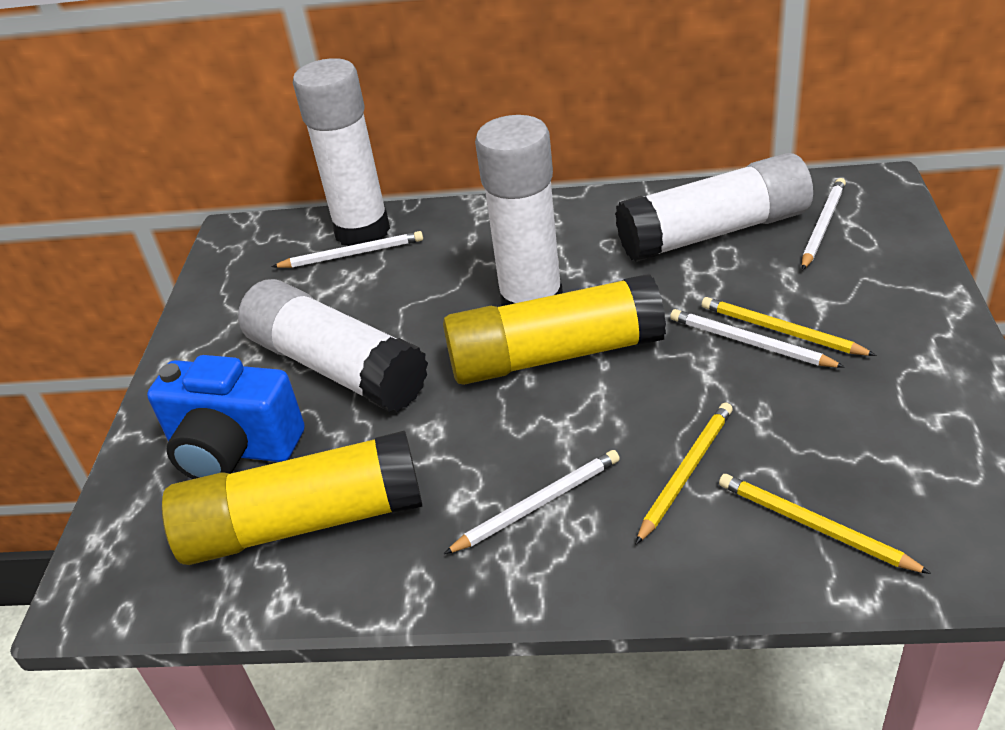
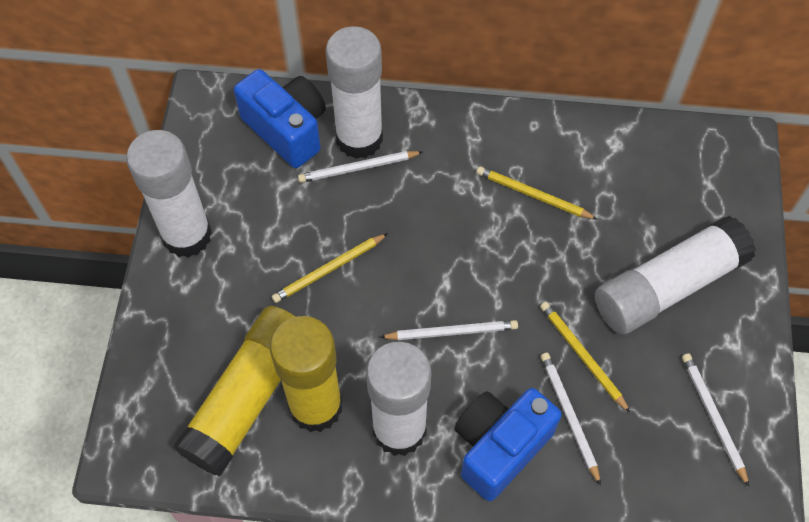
blue camera: [147,355,305,479] = 1 -> [234,69,326,168] [455,388,562,501] = 2

